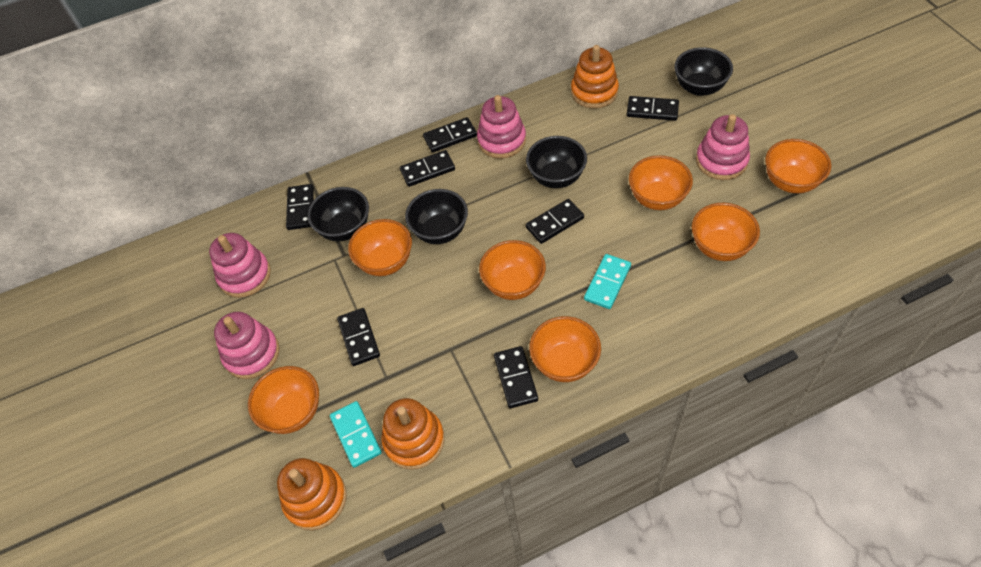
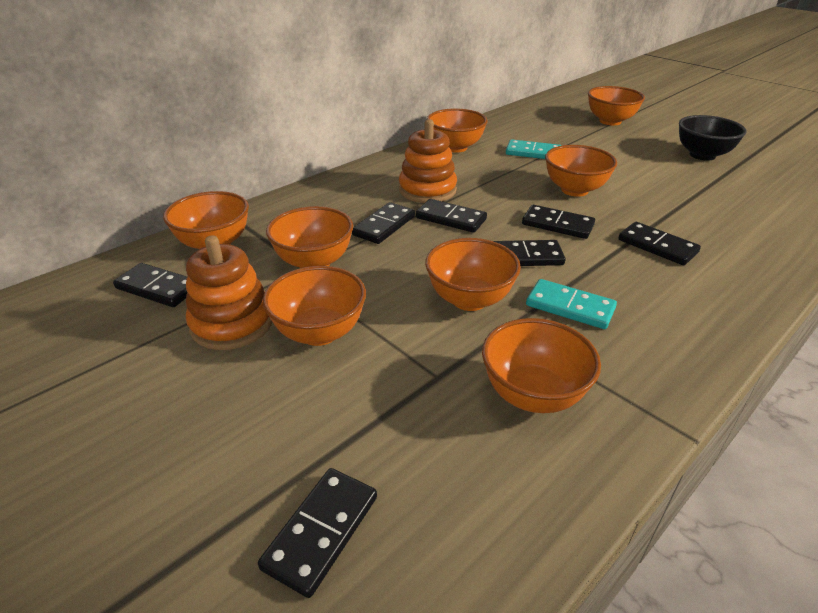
black bowl: [307,187,369,241] [405,189,468,244] [526,136,587,188] [675,47,733,96] = 4 -> [679,115,747,161] = 1
orange bowl: [248,366,319,434] [348,219,412,276] [479,240,546,300] [529,316,601,382] [629,155,693,210] [691,203,760,261] [765,139,832,193] = 7 -> [163,191,249,249] [263,266,366,346] [266,206,353,268] [425,238,521,311] [427,108,488,153] [482,318,601,413] [545,145,617,197] [588,86,645,125] = 8
orange stacking toy: [277,458,347,531] [381,398,445,470] [571,45,619,109] = 3 -> [186,235,272,350] [399,119,457,203] = 2
pink stacking toy: [209,233,271,298] [214,312,280,379] [477,95,526,159] [696,114,750,180] = 4 -> none = 0

